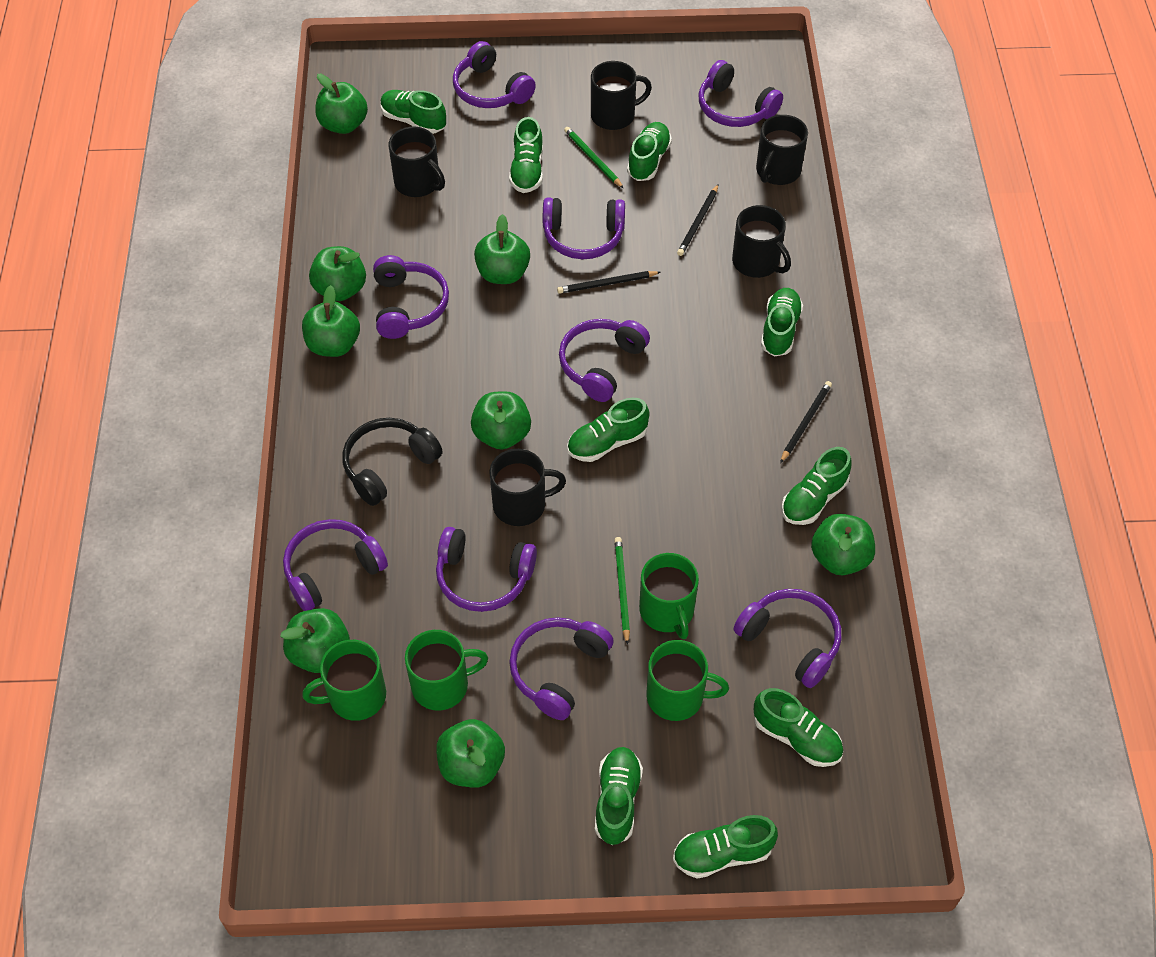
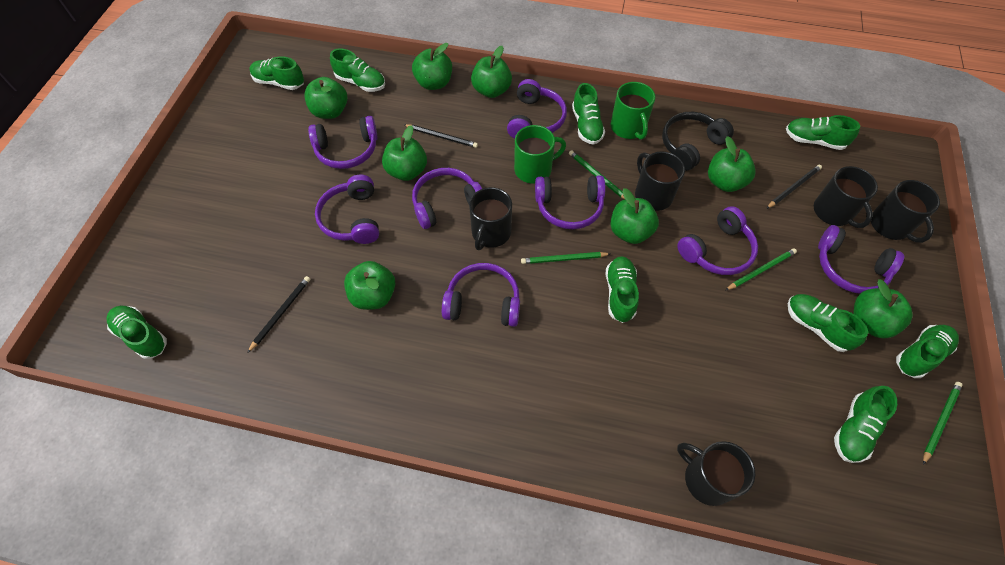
green mug: [302,640,386,721] [405,630,488,711] [639,553,699,639] [646,640,729,721] = 4 -> [514,125,566,184] [611,82,655,140] = 2
green pencil: [564,127,623,188] [614,537,630,645] = 2 -> [521,252,610,264] [569,150,625,199] [726,248,797,290] [923,382,963,465] = 4
purple headphones: [283,519,388,611] [373,255,449,339] [436,527,537,612] [453,41,536,108] [509,617,614,720] [543,198,625,259] [559,319,650,402] [699,60,783,127] [734,589,841,688] = 9 -> [308,116,378,169] [315,174,379,244] [412,168,482,229] [442,263,520,327] [507,79,567,139] [535,176,605,229] [677,206,758,275] [818,225,904,294] = 8

